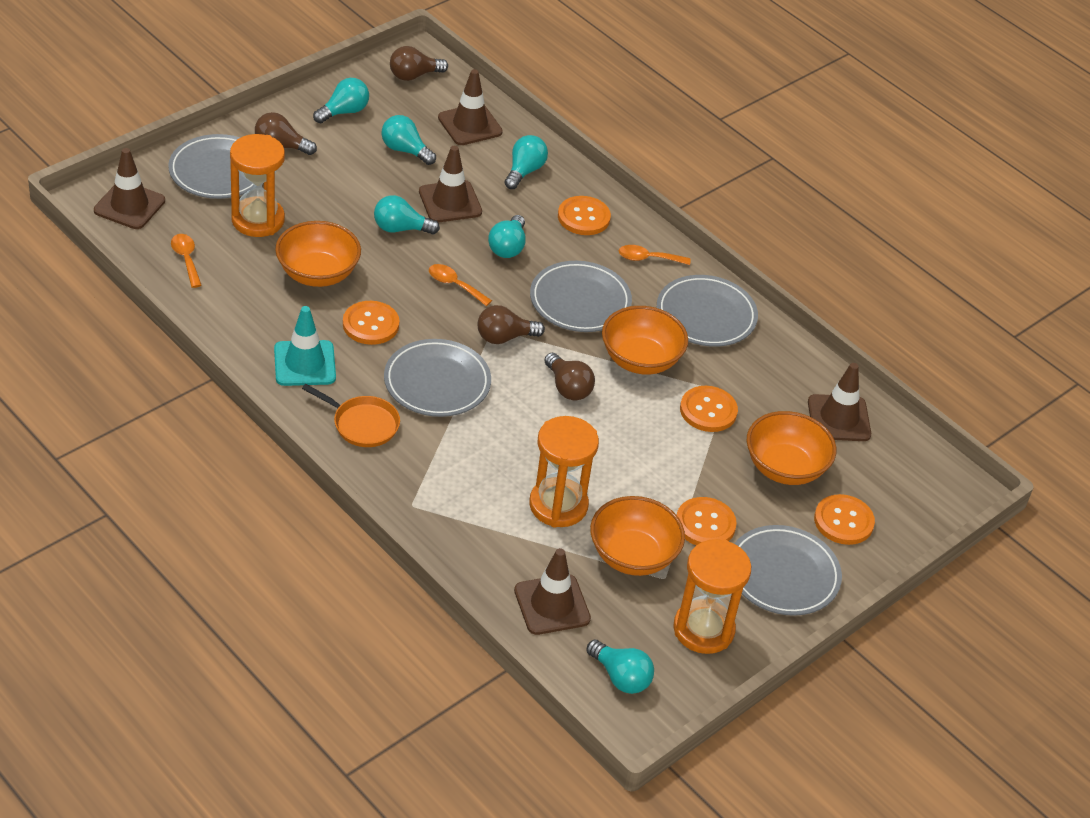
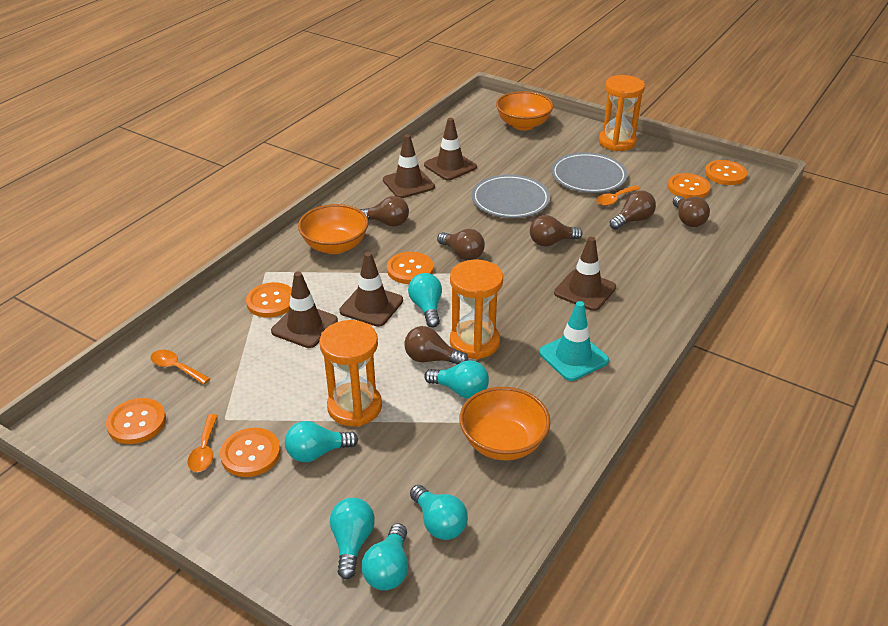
brown light bulb: [255,112,317,155] [390,46,448,81] [477,305,545,344] [544,353,595,400] = 4 -> [359,196,409,227] [404,326,468,365] [437,229,485,260] [530,215,583,246] [610,190,656,230] [673,196,710,227] = 6
grey plate: [168,134,254,199] [384,339,491,417] [530,261,632,332] [657,275,758,347] [734,525,842,616] = 5 -> [472,175,550,218] [551,152,627,193] = 2
orange bowl: [275,221,361,287] [590,496,685,576] [602,306,688,375] [747,411,836,485] = 4 -> [298,204,368,254] [460,387,550,460] [496,91,554,131] = 3
orange button: [343,301,399,345] [558,196,611,235] [677,497,737,545] [680,386,738,432] [814,494,875,545] = 5 -> [106,398,166,444] [220,428,280,477] [246,282,292,318] [387,252,434,284] [668,173,711,199] [705,160,747,185] = 6
orange pan: [302,384,400,447] = 1 -> none = 0

